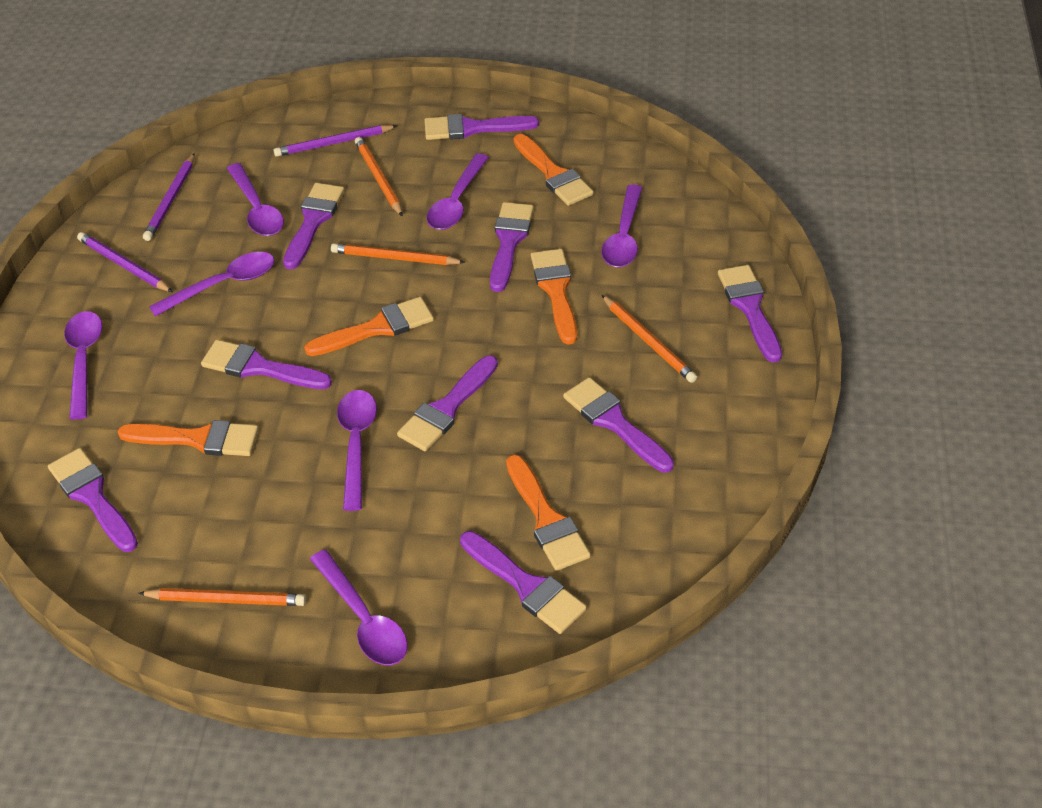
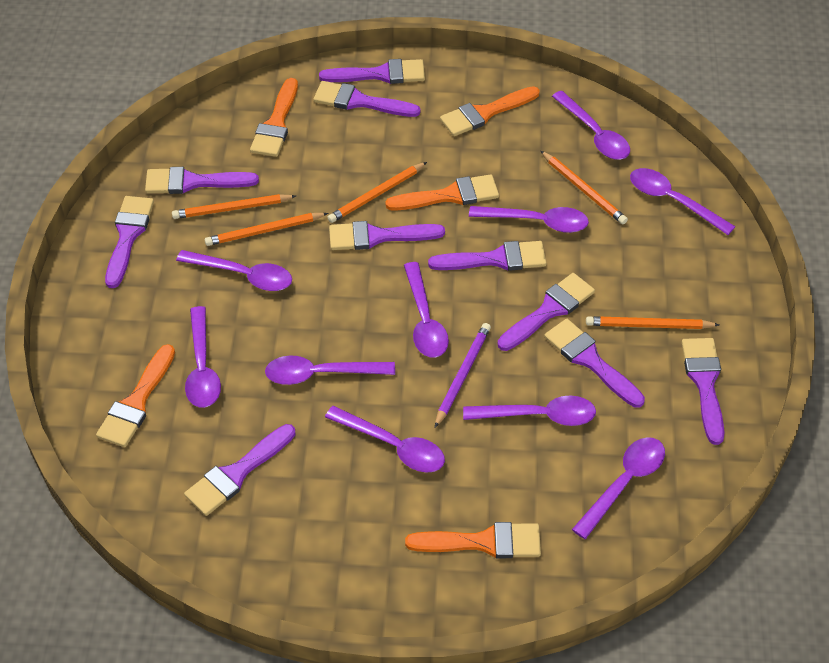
orange pencil: [138,588,306,606] [331,243,465,265] [355,137,403,217] [602,295,697,383] = 4 -> [172,194,296,219] [205,213,328,246] [327,162,427,223] [541,151,628,224] [586,316,719,329] = 5
purple brush: [48,448,138,552] [201,340,332,389] [283,183,344,269] [397,355,498,451] [425,114,539,140] [460,531,587,634] [490,202,534,292] [563,377,674,473] [718,265,782,363] = 9 -> [105,196,154,288] [145,167,259,194] [184,424,296,516] [313,81,420,117] [319,59,425,84] [329,221,445,250] [428,241,546,271] [498,273,595,351] [544,319,645,408] [682,338,724,445] = 10
purple pencil: [77,232,173,292] [143,153,195,241] [273,125,397,157] = 3 -> [435,323,491,428] = 1
purple spoon: [64,311,102,420] [149,252,274,316] [227,163,284,236] [310,549,408,665] [337,390,377,511] [427,153,489,230] [601,184,642,267] = 7 -> [176,250,292,291] [185,306,221,408] [265,356,395,385] [325,406,445,472] [404,262,449,358] [463,396,596,426] [469,206,589,233] [552,91,630,160] [572,437,665,539] [630,168,736,235] = 10

